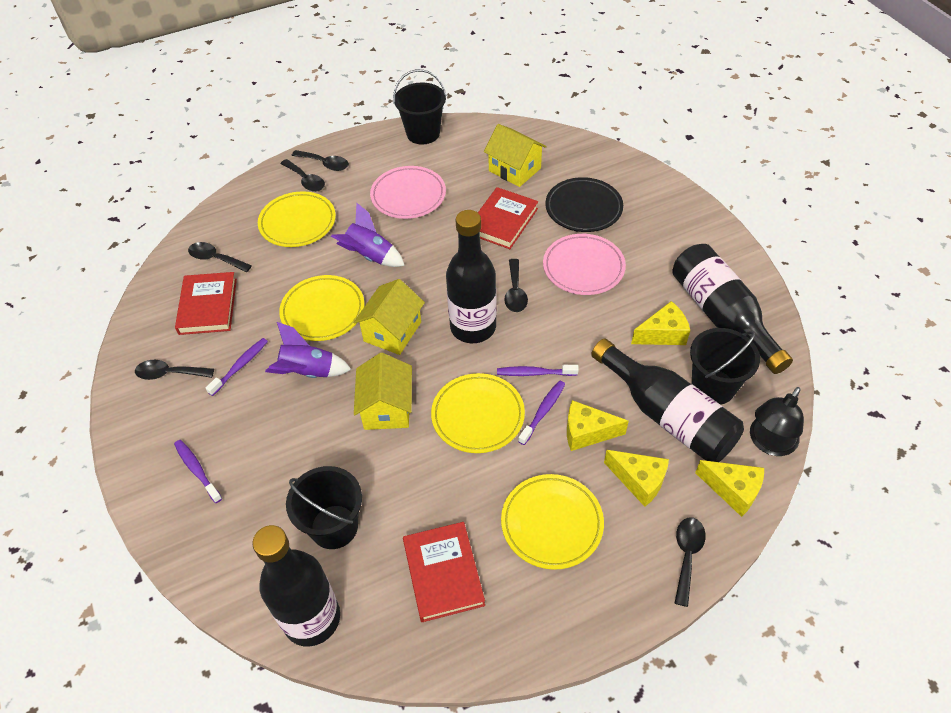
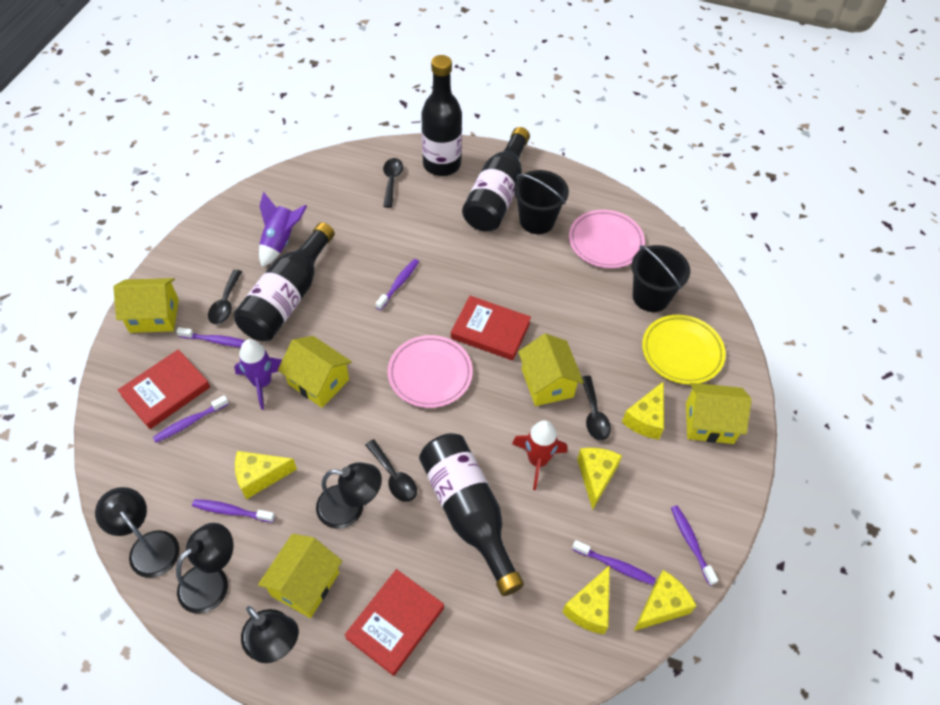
black bucket: [286,466,362,549] [393,69,447,145] [690,328,760,405] = 3 -> [514,170,569,234] [632,245,690,312] = 2
black lamp: [750,387,804,456] = 1 -> [95,487,180,578] [176,523,233,614] [241,606,299,663] [316,462,382,529] = 4
black plate: [545,177,623,232] = 1 -> none = 0
black spoon: [135,360,214,380] [188,242,252,272] [280,159,325,192] [292,150,349,171] [504,259,528,312] [675,517,706,607] = 6 -> [208,270,242,324] [365,439,417,502] [383,158,403,208] [582,376,611,441] = 4
purple toothbrush: [174,440,222,503] [206,338,268,396] [497,365,579,376] [518,380,565,445] = 4 -> [153,395,229,443] [176,327,245,348] [192,499,275,523] [376,259,419,310] [572,540,656,585] [671,505,718,586] = 6
red rocket: none = 0 -> [512,420,567,490] = 1
yellow cheese: [567,400,629,451] [604,450,669,507] [631,301,690,345] [695,460,764,517] = 4 -> [235,451,297,499] [562,565,610,634] [577,448,622,510] [622,381,664,440] [634,570,696,631] = 5
yellow house: [353,279,425,355] [354,353,412,430] [484,124,547,187] = 3 -> [113,278,179,333] [258,534,342,618] [278,336,352,408] [518,333,584,406] [686,383,752,444] = 5
yellow plate: [258,191,336,247] [279,275,365,341] [431,373,525,453] [501,474,604,570] = 4 -> [642,315,726,384] = 1

